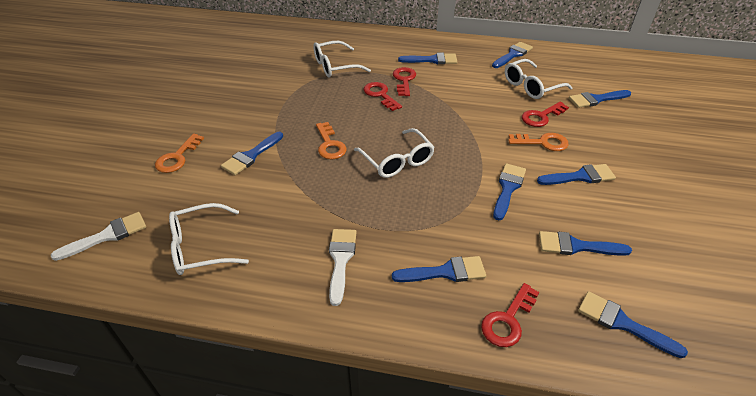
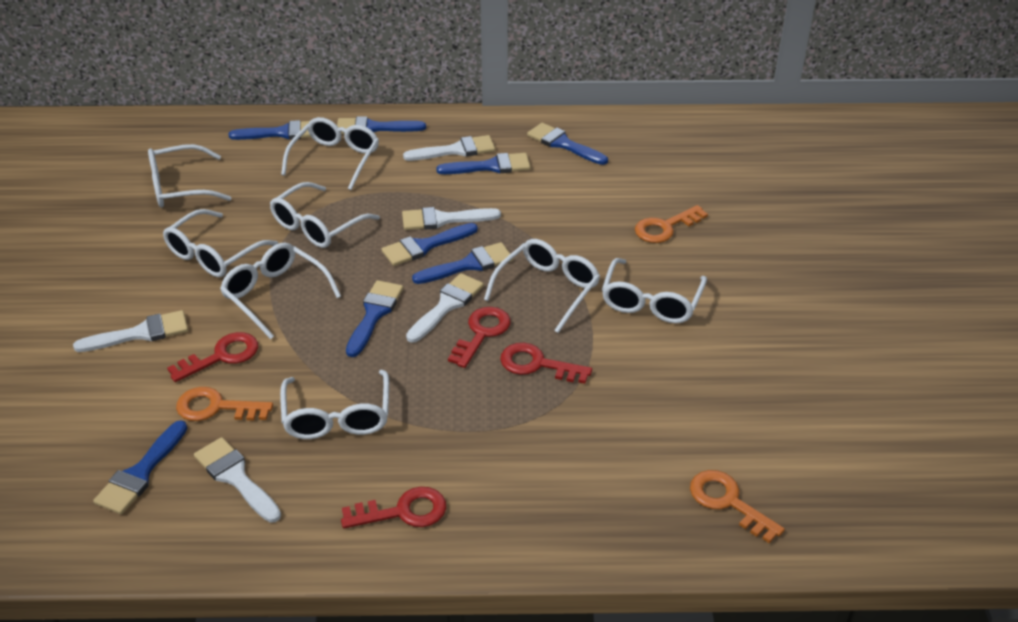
blue brush: [221,132,283,175] [392,256,486,282] [398,53,457,64] [492,42,533,68] [493,163,526,220] [537,164,616,185] [539,231,632,256] [569,90,631,108] [578,291,688,358] = 9 -> [93,420,188,515] [228,120,311,140] [337,116,426,134] [346,280,403,357] [381,223,478,266] [412,242,513,284] [436,153,530,174] [527,123,608,165] = 8
white brush: [51,212,146,261] [329,229,357,306] = 2 -> [73,310,188,352] [194,437,281,523] [402,207,501,230] [403,135,495,161] [406,273,484,343] = 5
white glasses: [169,203,249,275] [313,41,371,77] [354,128,435,178] [505,59,573,99] = 4 -> [148,144,231,207] [163,209,278,277] [220,242,341,339] [270,182,380,248] [280,370,389,439] [281,117,379,190] [484,239,600,333] [602,258,707,323] = 8

